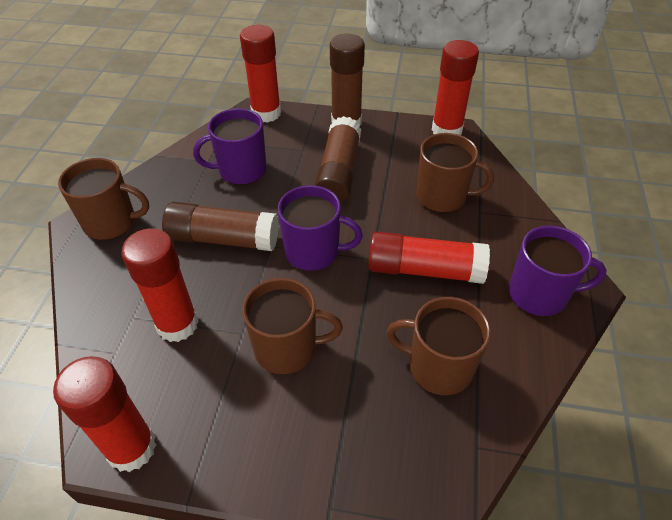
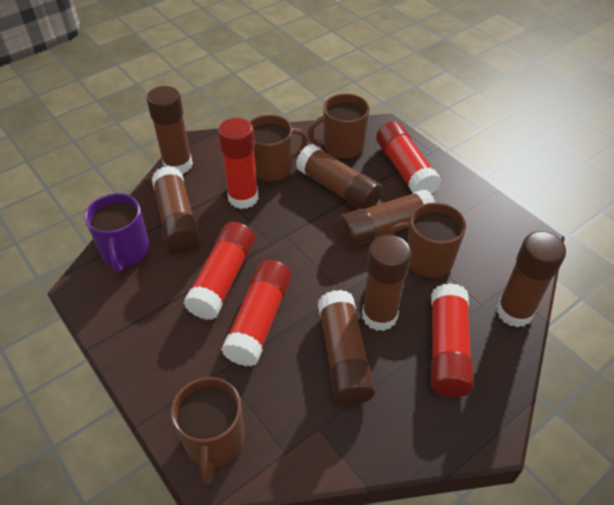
brown glue stick: [162,202,279,251] [315,116,361,204] [330,34,365,127] = 3 -> [147,86,193,174] [152,166,200,253] [296,144,383,209] [318,290,375,405] [339,189,436,247] [362,235,412,331] [497,231,566,328] = 7
purple mug: [193,108,267,185] [278,185,363,271] [509,226,607,316] = 3 -> [85,193,150,272] = 1

